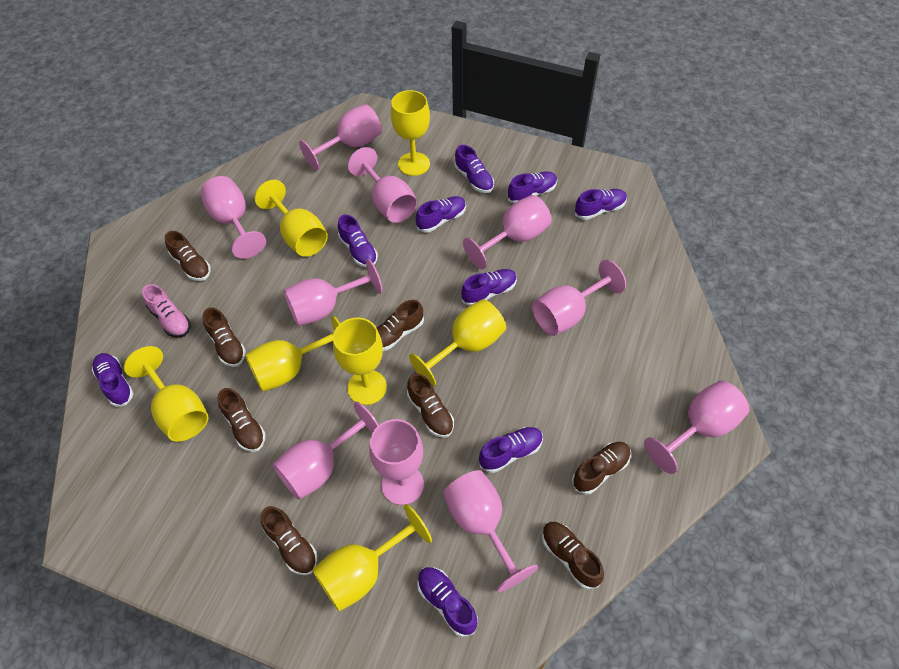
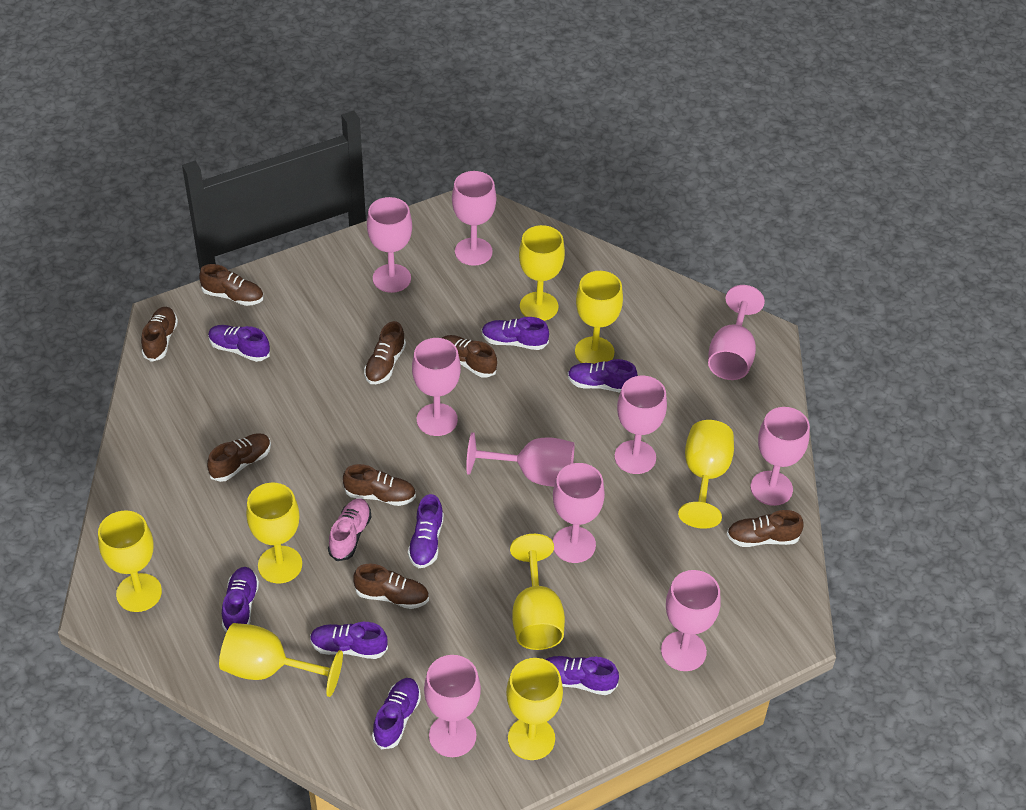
purple shoe: [92,353,134,407] [338,214,378,267] [416,196,466,233] [417,567,478,637] [454,145,494,193] [461,269,517,306] [479,427,543,473] [507,171,557,203] [574,189,627,220] = 9 -> [208,325,270,362] [222,567,259,632] [310,622,388,659] [372,678,421,749] [408,494,444,568] [482,317,549,350] [545,656,619,695] [568,359,638,392] = 8
yellow goblet: [124,346,208,442] [245,316,340,392] [254,180,328,257] [312,504,432,611] [333,318,387,405] [391,90,430,176] [409,299,506,387] = 7 -> [98,510,162,612] [219,623,343,697] [246,483,302,583] [506,658,563,760] [510,534,565,650] [519,225,565,321] [575,271,623,364] [678,420,734,529] = 8

